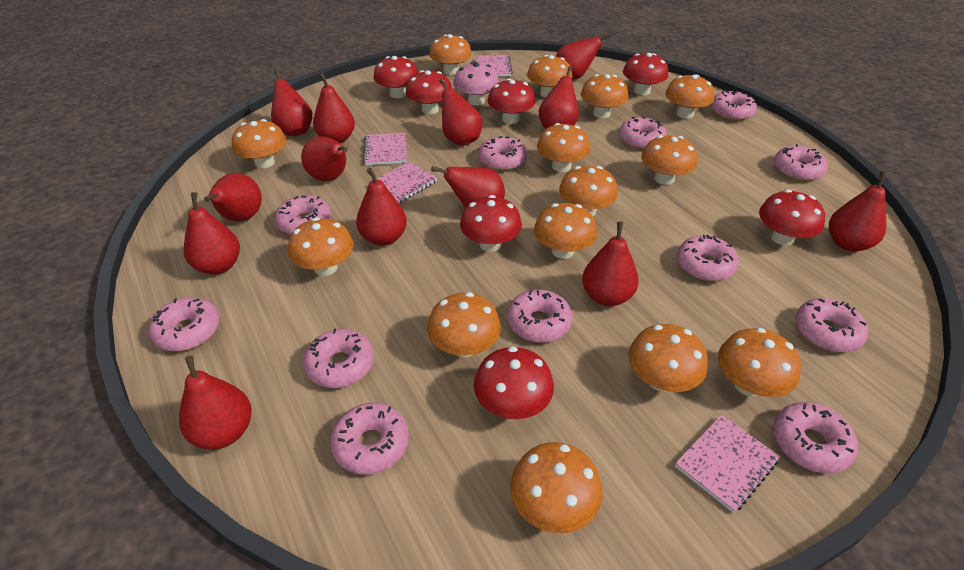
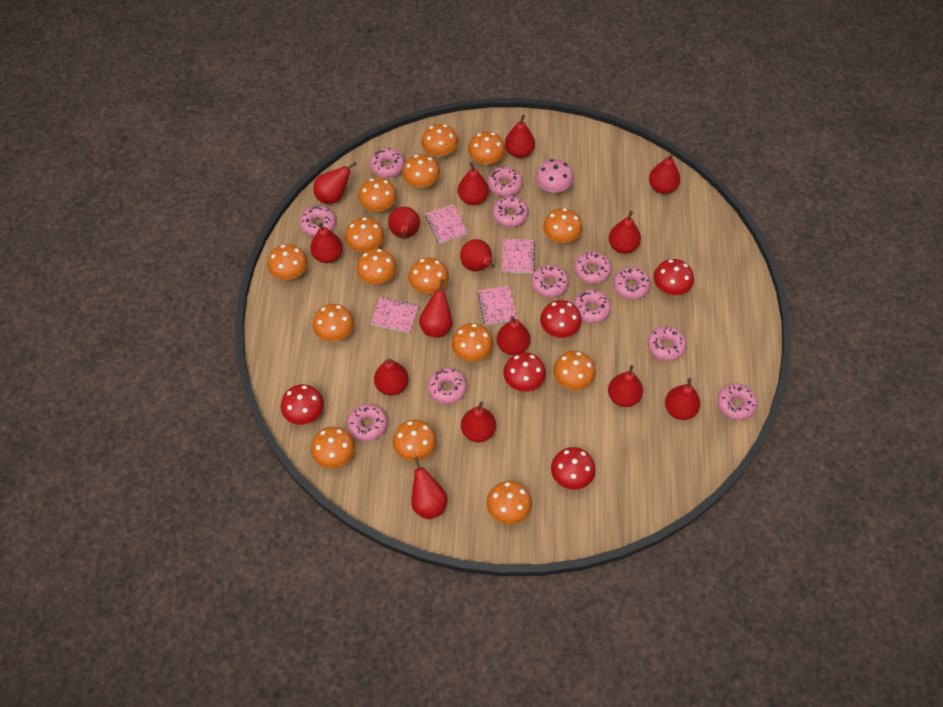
orange mushroom: [232,119,286,168] [288,218,354,276] [427,292,501,358] [429,34,472,75] [510,442,602,533] [527,55,572,97] [534,203,597,259] [537,123,590,172] [559,166,618,216] [581,74,628,118] [628,324,708,392] [641,135,697,185] [665,74,714,119] [718,328,801,397] = 14 -> [268,244,308,280] [311,427,355,468] [313,304,354,341] [345,217,384,253] [356,248,397,285] [358,178,397,212] [393,419,437,461] [402,154,440,188] [408,257,449,294] [421,124,458,158] [451,323,493,362] [468,132,505,165] [487,481,532,524] [543,208,582,243] [553,351,596,390] = 15
red mushroom: [373,56,418,98] [406,70,452,114] [460,195,522,252] [474,346,554,419] [488,79,535,124] [623,53,668,95] [759,189,825,246] = 7 -> [281,384,324,425] [504,352,546,392] [540,300,582,338] [551,447,596,490] [654,259,694,295] = 5
red pear: [179,356,252,449] [184,192,240,275] [204,173,262,221] [271,70,313,136] [301,136,348,181] [313,73,355,143] [356,168,407,246] [431,166,505,208] [439,79,483,146] [539,67,579,129] [556,33,612,79] [582,222,638,306] [829,171,887,252] = 13 -> [310,223,343,263] [313,162,357,204] [374,358,409,395] [388,206,420,238] [411,457,448,519] [419,279,453,338] [458,162,489,205] [460,239,495,272] [461,402,496,442] [497,316,530,355] [505,115,535,158] [608,211,641,254] [608,365,643,407] [649,154,680,194] [665,378,701,420] = 15

